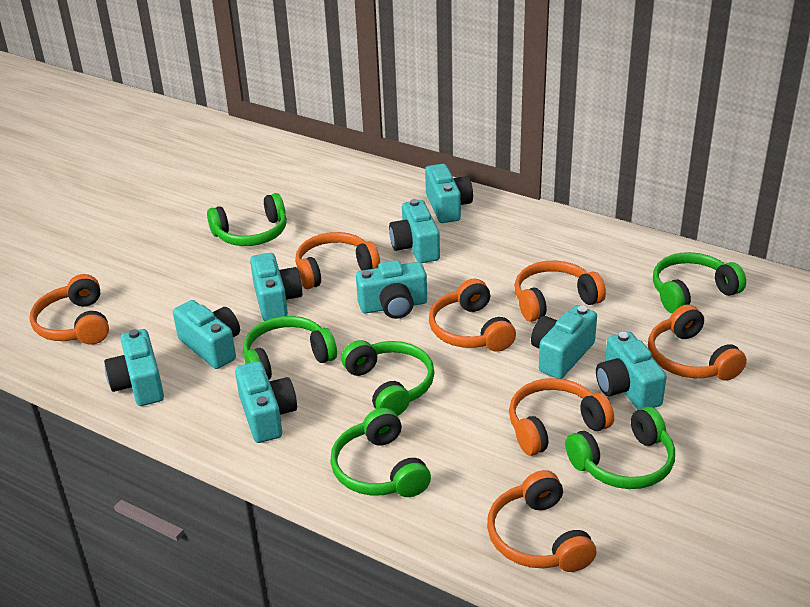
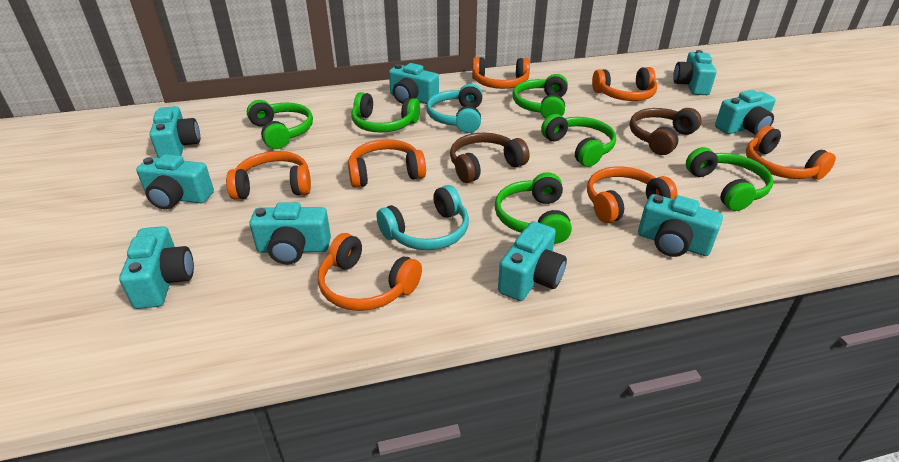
brown headphones: none = 0 -> [450,133,530,183] [630,108,702,155] = 2
turquoise headphones: none = 0 -> [377,185,469,250] [427,84,483,133] = 2

